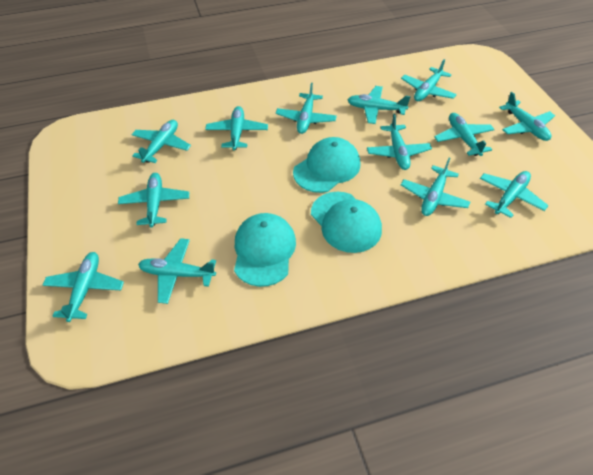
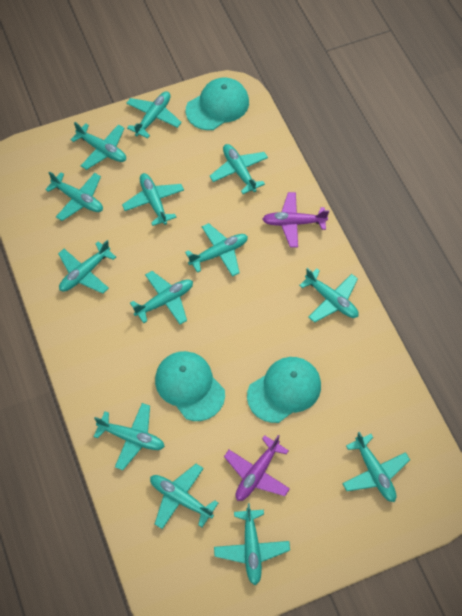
purple plane: none = 0 -> [224,435,290,501] [262,192,329,247] = 2

